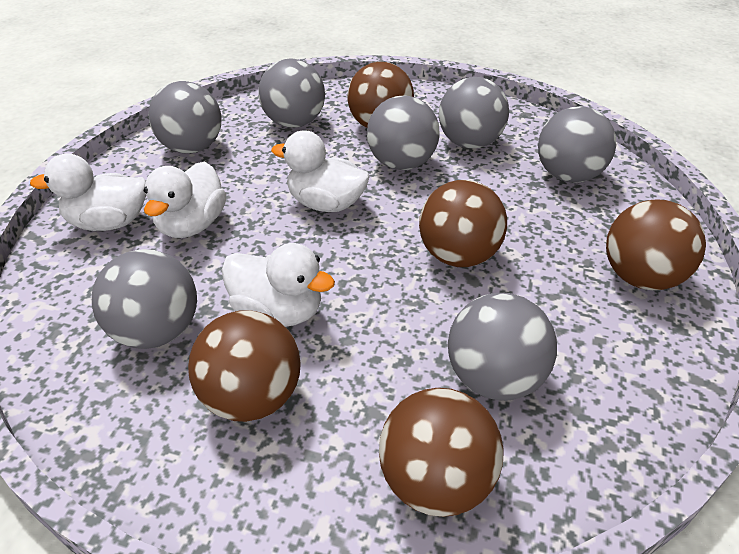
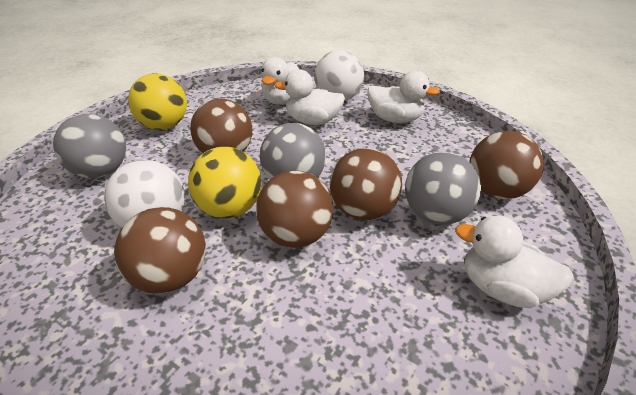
grey ball: [92,249,197,349] [148,81,222,154] [258,58,325,128] [367,95,440,170] [439,77,509,149] [448,293,557,401] [538,106,616,183] = 7 -> [53,114,126,178] [260,123,326,179] [405,152,481,225] = 3
white ball: none = 0 -> [104,160,185,228] [314,50,364,101] = 2
yellow ball: none = 0 -> [128,73,187,130] [188,147,262,218] = 2

